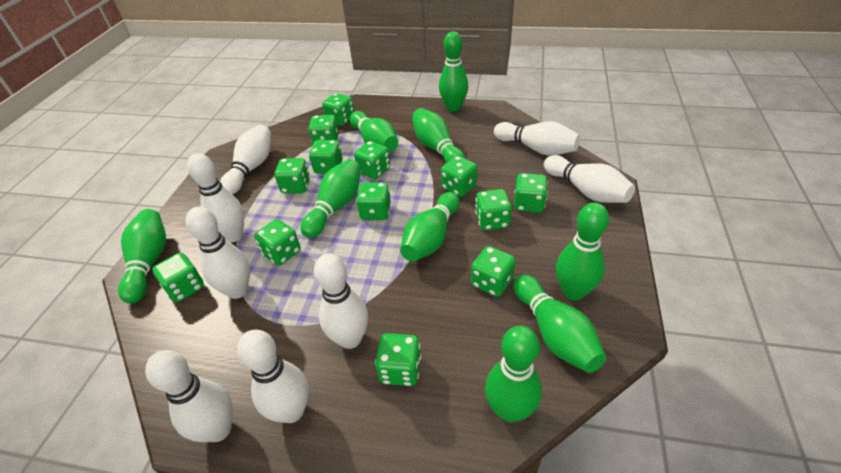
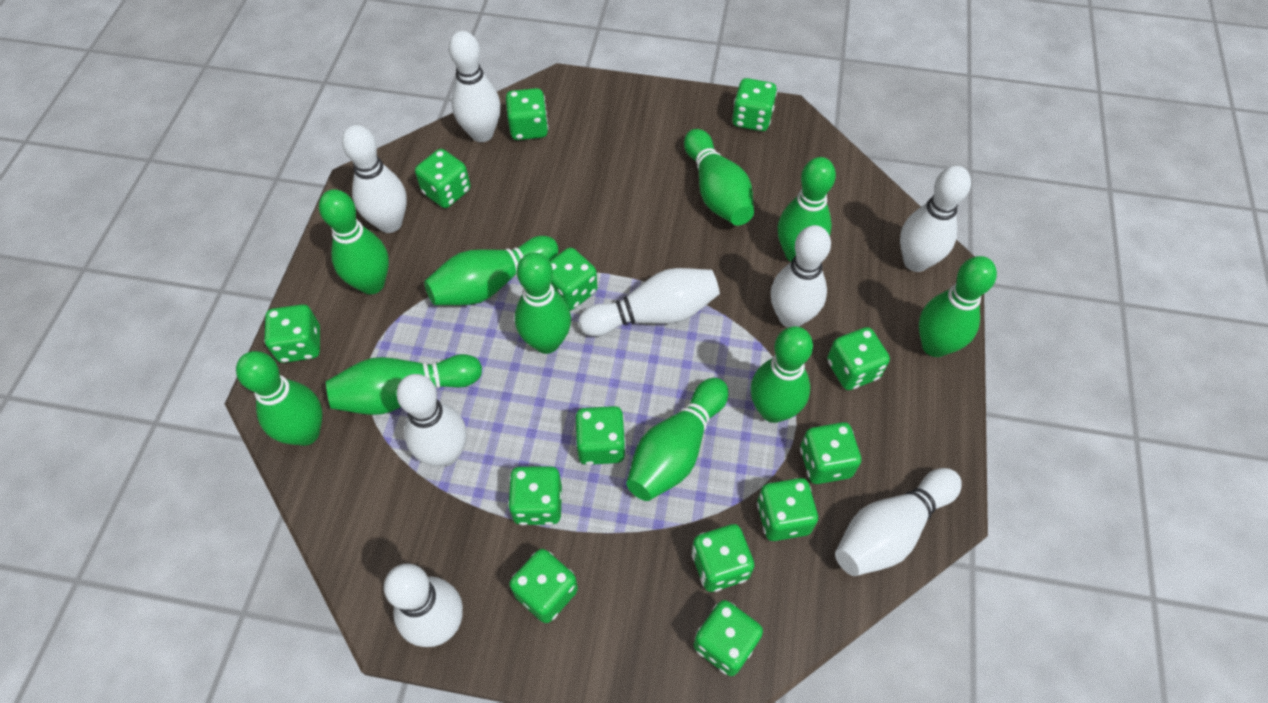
green bowling pin: [118,209,166,304] [300,159,361,238] [350,111,398,152] [400,192,460,262] [412,108,465,163] [439,31,468,112] [485,326,542,423] [513,275,606,373] [556,203,609,301] = 9 -> [236,351,323,446] [319,189,389,294] [326,354,482,415] [424,236,559,305] [515,252,571,354] [626,378,729,501] [684,129,754,226] [750,326,813,423] [778,157,836,262] [919,256,997,357] = 10

